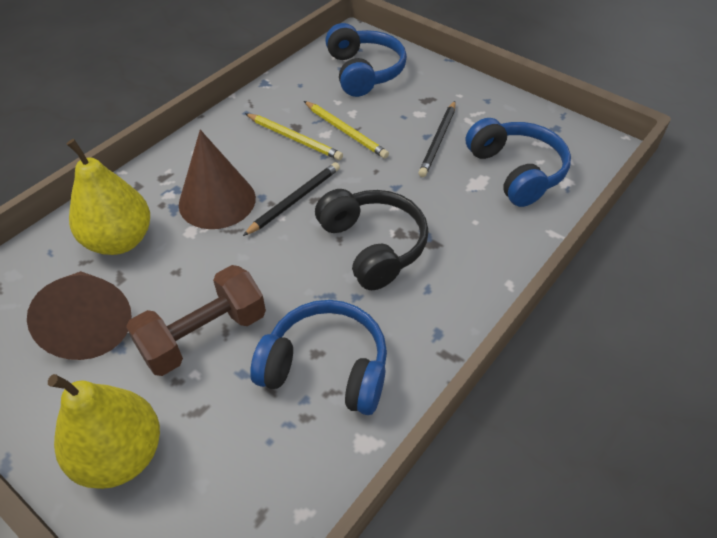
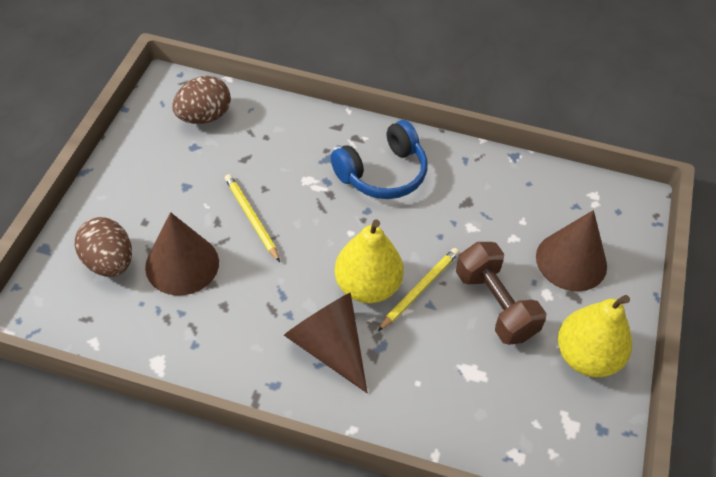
black headphones: [315,189,428,290] = 1 -> none = 0
black pencil: [243,162,340,236] [418,101,456,177] = 2 -> none = 0
blue headphones: [250,300,387,415] [325,23,407,97] [466,118,571,207] = 3 -> [330,120,427,199] = 1
brown cone: [27,271,132,360] [179,130,256,229] = 2 -> [145,212,219,296] [284,293,368,393] [536,210,607,291] = 3
brown egg: none = 0 -> [75,217,132,277] [172,76,231,124] = 2

